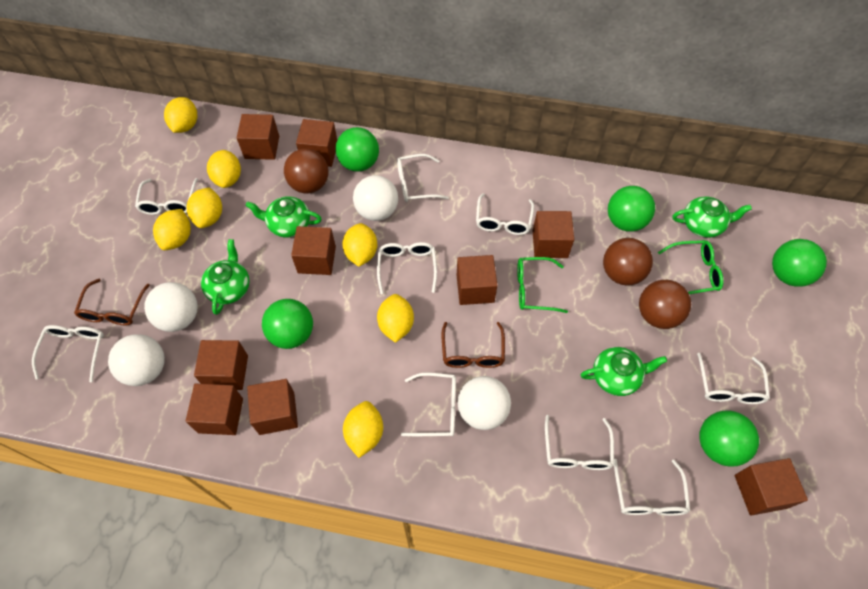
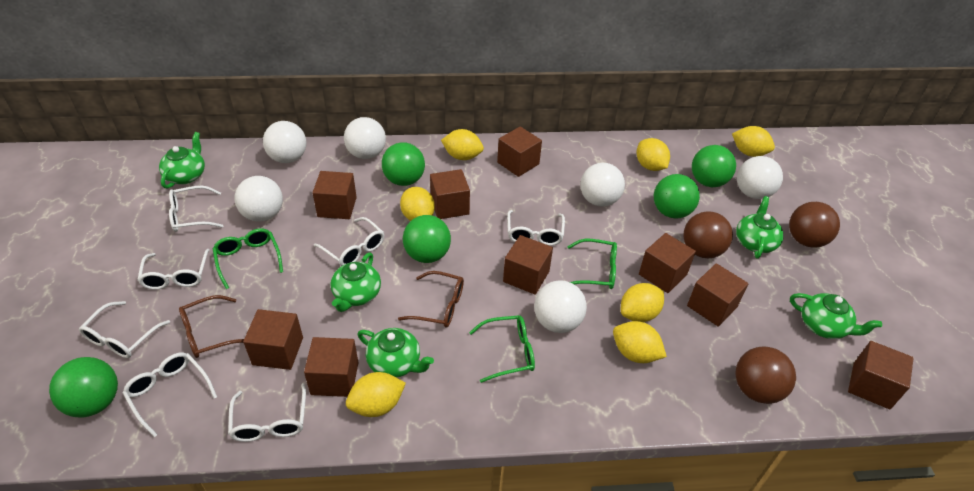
green glasses: [517,257,568,313] [658,240,723,294] = 2 -> [213,228,283,289] [469,315,535,383] [567,239,617,289] = 3
green teapot: [201,239,250,315] [245,196,322,237] [581,347,667,396] [673,196,752,238] = 4 -> [159,132,205,189] [331,253,381,312] [358,328,434,378] [736,196,784,259] [790,293,882,339] = 5
white ball: [108,334,165,386] [144,282,198,332] [353,175,398,221] [458,376,511,430] = 4 -> [234,176,283,222] [263,121,307,163] [344,117,386,159] [534,280,587,333] [580,163,625,207] [737,156,783,199] = 6
white glasses: [32,325,104,382] [135,178,198,215] [377,242,437,294] [397,154,449,202] [401,373,456,436] [476,193,534,235] [545,415,614,470] [614,459,690,516] [697,353,770,404] = 9 -> [79,301,170,358] [123,352,217,437] [137,249,210,290] [169,186,223,232] [228,383,306,442] [314,217,384,266] [507,210,565,246] = 7

